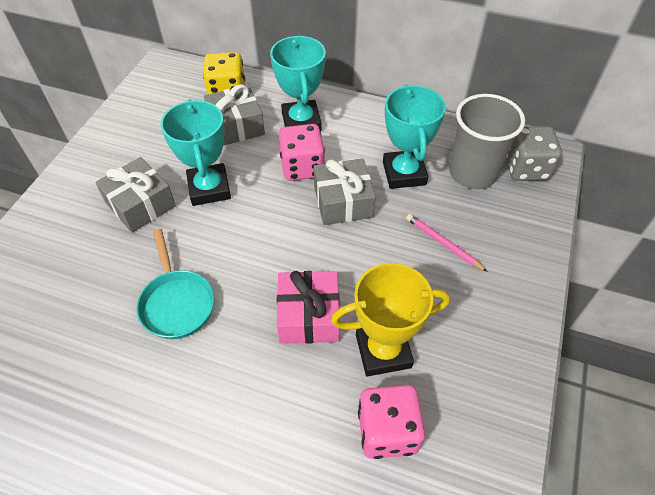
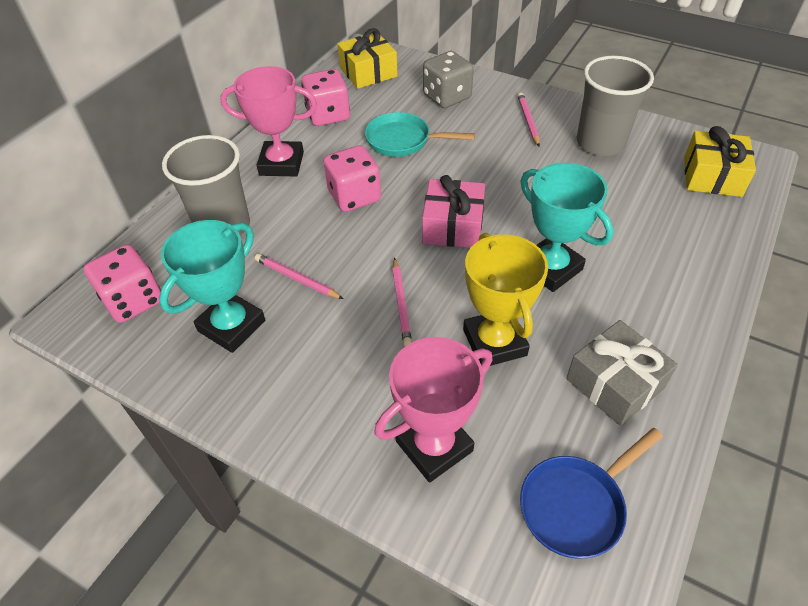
blue pan: none = 0 -> [520,428,663,558] = 1
grey cup: [450,94,525,189] = 1 -> [162,135,250,236] [577,56,654,156] = 2
grey gift: [95,157,176,233] [204,84,265,146] [314,159,376,225] = 3 -> [566,320,678,426] = 1
pink dice: [279,124,325,181] [358,385,425,459] = 2 -> [84,244,161,323] [301,69,350,126] [323,145,381,212] = 3
pink pencil: [406,214,488,272] = 1 -> [255,254,343,299] [392,258,412,346] [517,92,540,146] = 3
pink trophy: none = 0 -> [220,66,317,176] [374,337,493,483] = 2
turquoise trophy: [160,99,231,206] [270,36,326,131] [383,84,446,189] = 3 -> [159,220,265,353] [520,163,614,292] = 2
yellow dice: [203,52,245,95] = 1 -> none = 0
yellow gift: none = 0 -> [337,28,398,89] [684,126,756,197] = 2

